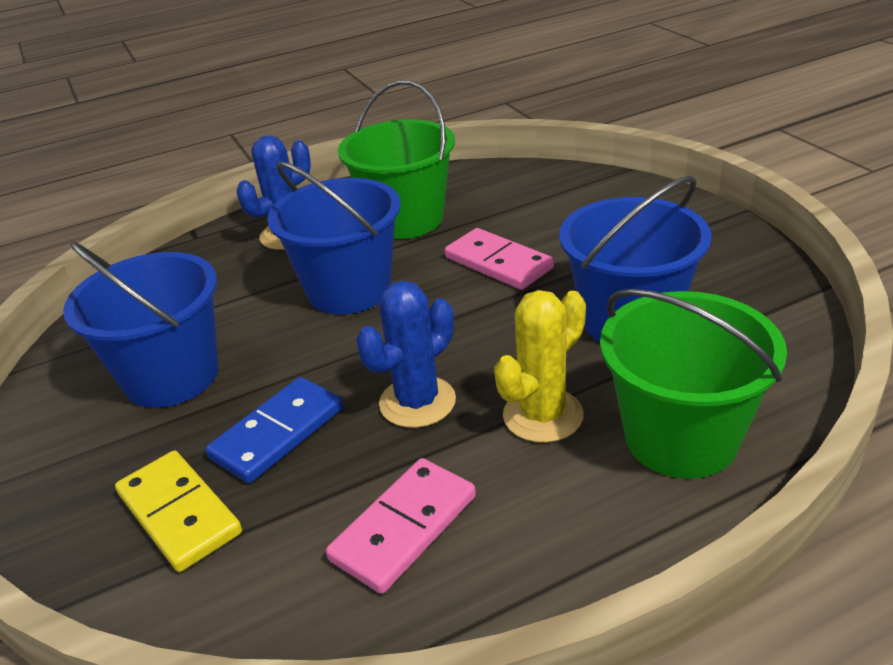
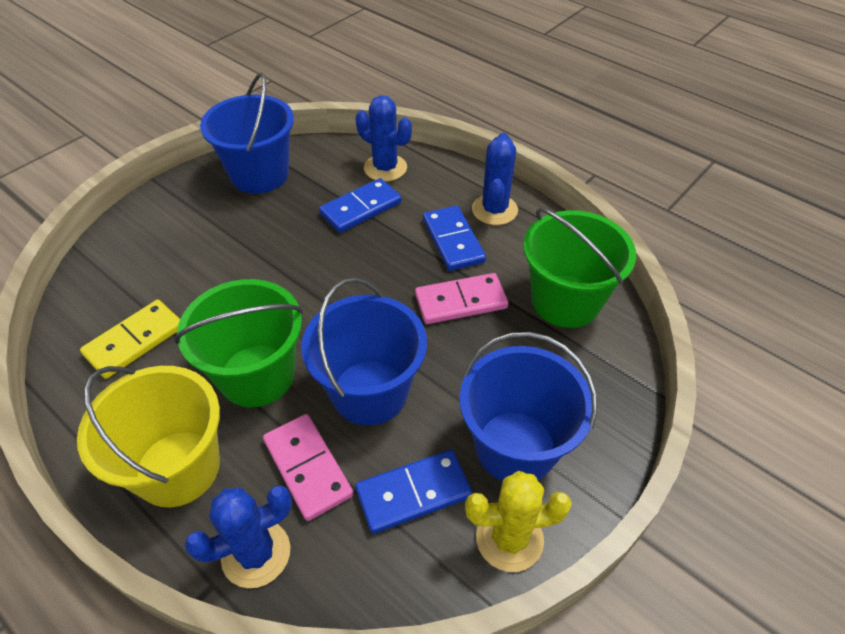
blue cactus: [237,135,311,249] [356,281,456,428] = 2 -> [184,485,292,588] [356,95,412,182] [472,133,518,225] = 3
blue domino: [205,377,343,483] = 1 -> [319,178,401,233] [355,450,472,534] [423,206,486,271] = 3
yellow bucket: none = 0 -> [77,366,220,507] = 1

